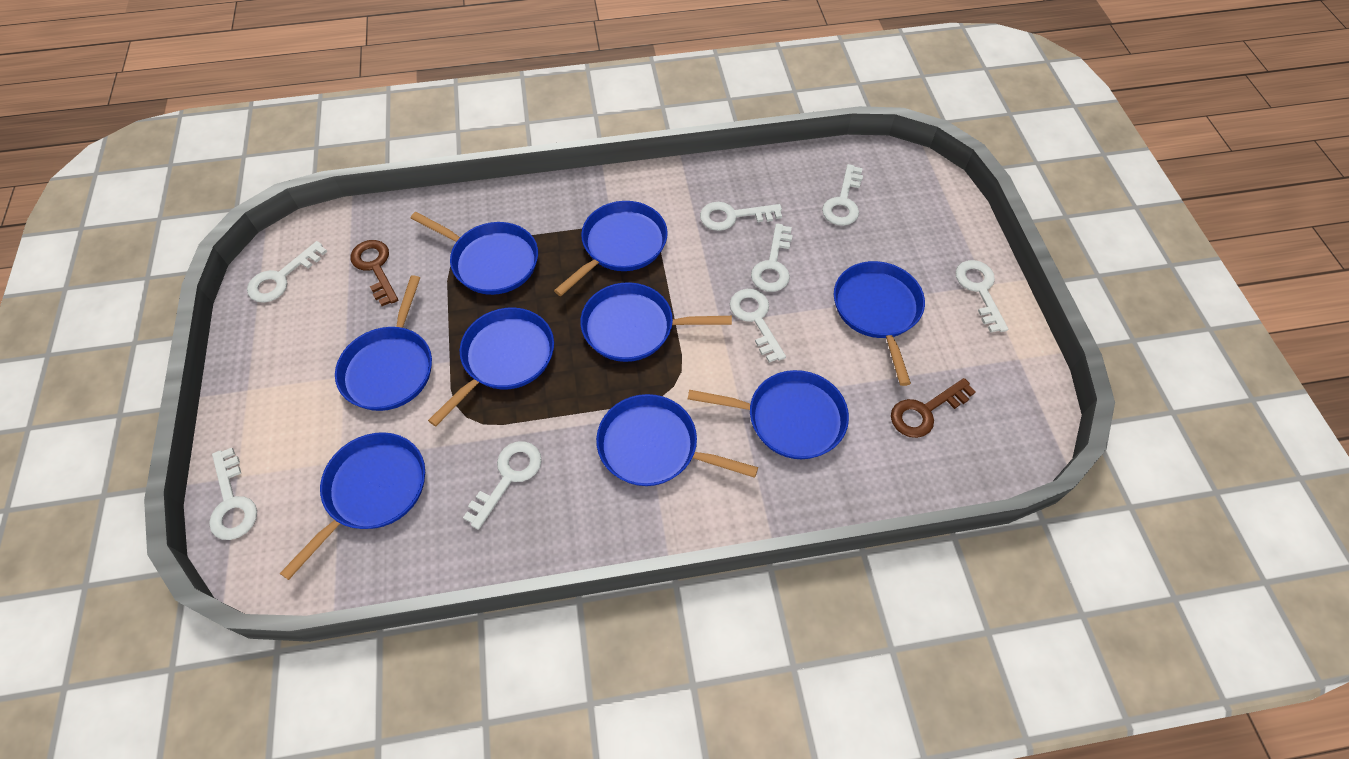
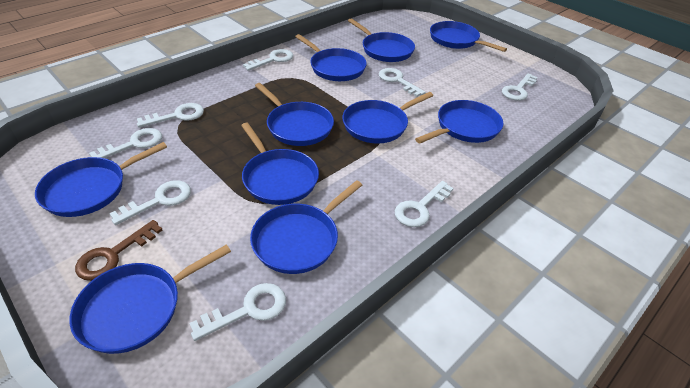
blue pan: [280,432,425,580] [335,275,432,411] [411,212,538,295] [428,308,554,426] [554,201,668,296] [580,282,732,362] [596,394,758,486] [688,370,849,459] [834,261,925,386] = 9 -> [35,142,167,217] [69,245,231,354] [241,123,319,205] [250,180,362,274] [255,83,334,146] [295,34,367,81] [342,92,433,144] [348,19,415,62] [415,100,503,144] [430,21,507,52] = 10
brown key: [351,240,398,306] [891,378,975,438] = 2 -> [75,220,162,281] = 1

